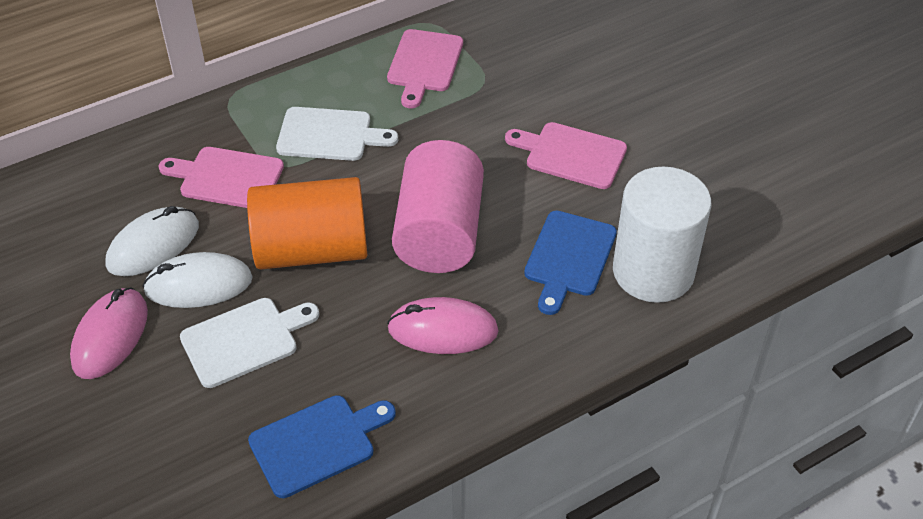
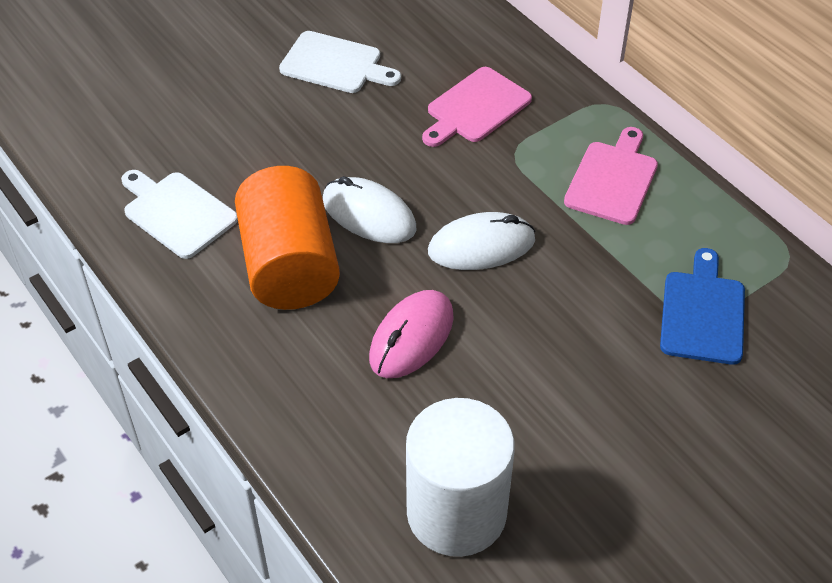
blue cutting board: [248,395,396,498] [524,211,617,315] = 2 -> [660,248,745,365] = 1
pink cutting board: [158,147,284,208] [387,29,463,108] [505,122,627,189] = 3 -> [422,67,532,147] [564,127,658,225] = 2
pink cylinder: [392,140,484,273] = 1 -> none = 0
pink mouse: [70,287,148,379] [387,297,499,354] = 2 -> [369,290,454,378] = 1

